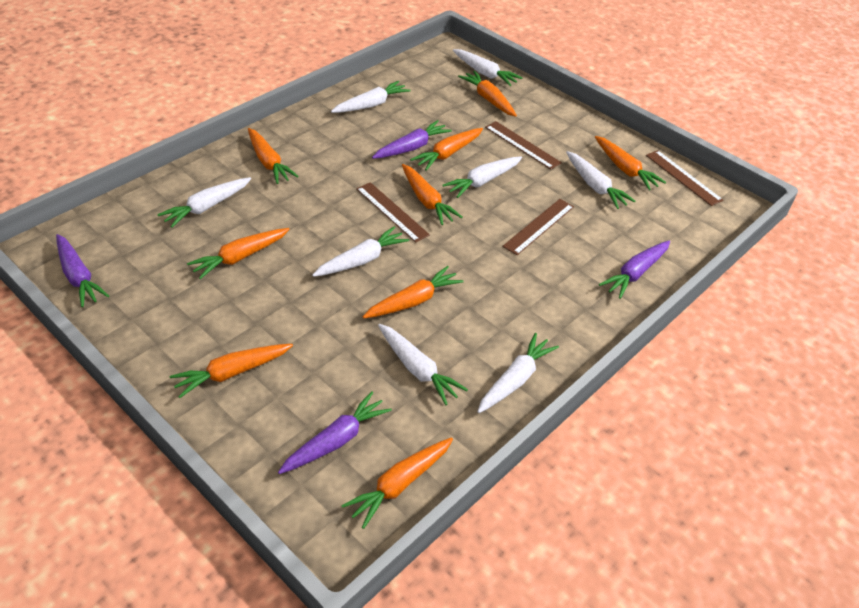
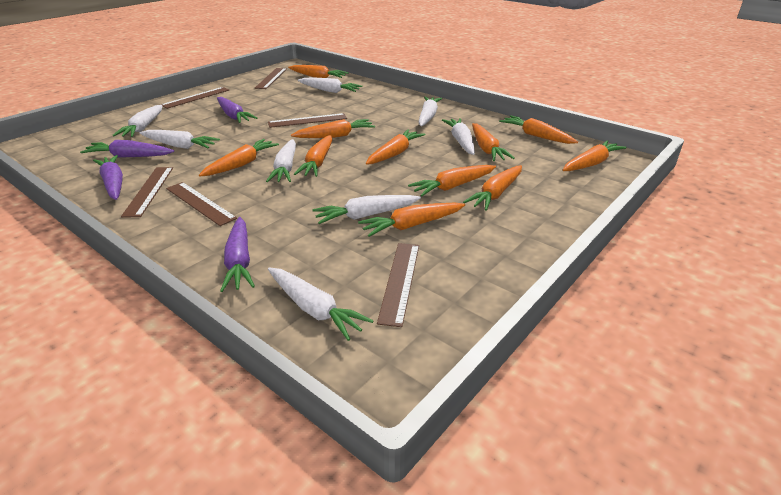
brown ruler: [356,182,430,243] [485,121,562,170] [502,199,574,255] [646,150,723,206] = 4 -> [121,167,173,218] [161,87,229,109] [166,182,237,226] [255,68,287,89] [268,113,347,128] [377,243,419,327] = 6
orange carrot: [170,344,293,398] [187,228,290,279] [248,128,299,184] [341,437,453,529] [363,266,464,318] [402,164,462,225] [410,128,483,171] [458,71,517,117] [595,136,666,190] = 9 -> [199,139,279,176] [288,65,348,78] [291,119,375,138] [294,135,332,177] [358,203,465,237] [366,129,426,165] [408,165,496,197] [463,165,522,211] [472,123,515,161] [499,115,578,144] [562,140,627,171] = 11

